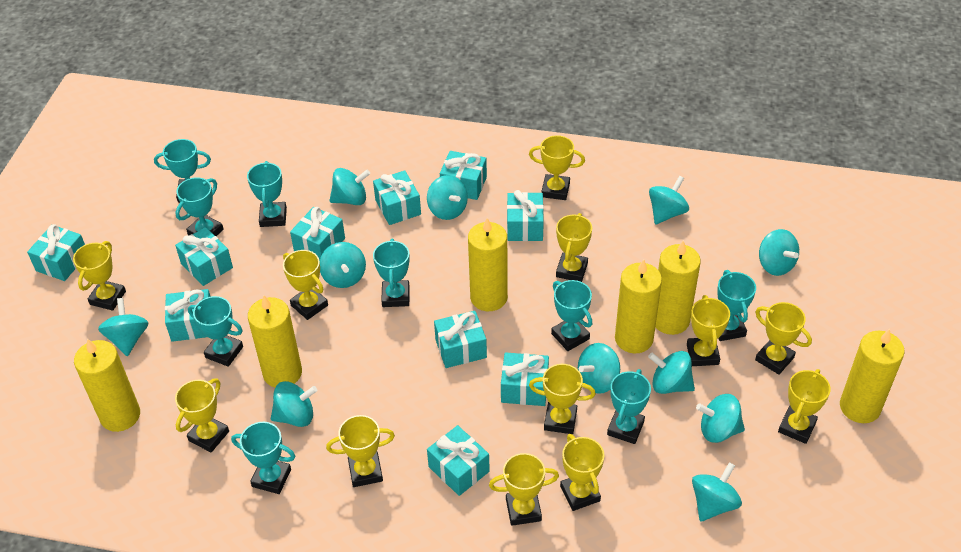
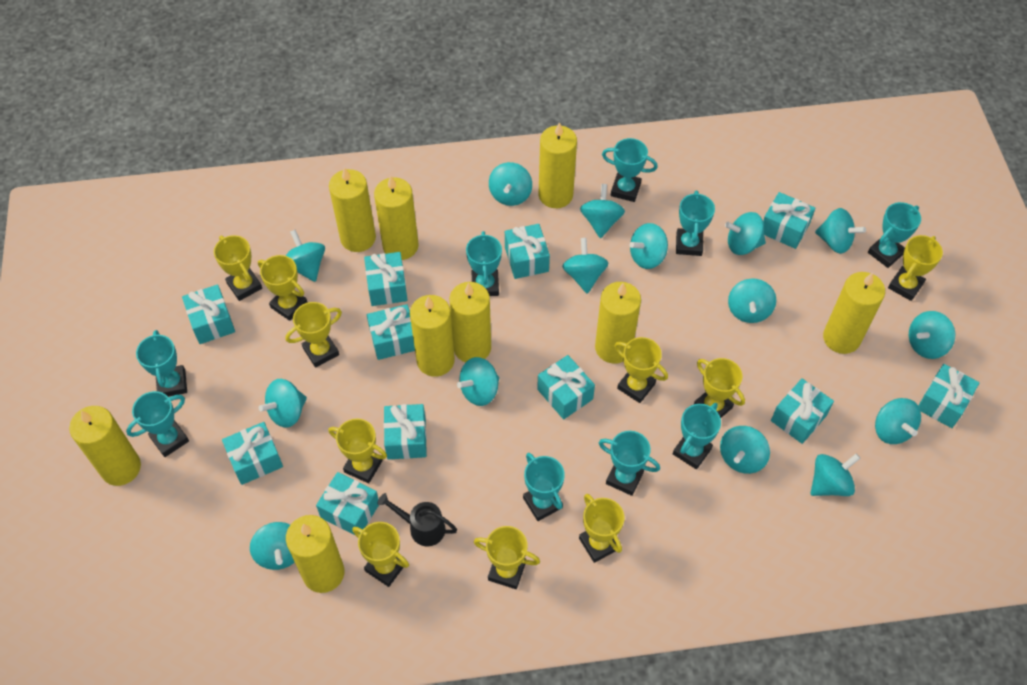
black watering can: none = 0 -> [377,493,457,546] = 1
turquoise gift: [27,224,85,281] [165,289,211,342] [175,227,233,286] [290,207,345,261] [373,170,421,225] [427,425,490,496] [434,311,487,368] [440,151,487,200] [501,352,549,406] [507,190,544,241] = 10 -> [182,285,235,344] [222,422,283,485] [316,472,379,535] [364,252,408,306] [367,304,415,360] [384,404,427,460] [505,224,550,279] [537,355,595,419] [763,192,815,249] [771,378,834,444] [918,364,979,428] = 11
turquoise spinning top: [98,298,148,356] [271,381,317,427] [320,242,366,288] [329,168,370,205] [427,175,468,220] [578,343,620,394] [648,351,695,394] [649,176,689,225] [692,462,742,522] [696,394,745,443] [759,229,799,276] = 11 -> [250,522,295,570] [259,379,307,428] [286,230,325,282] [457,357,499,406] [489,162,532,206] [562,238,608,294] [580,184,625,238] [630,223,668,269] [720,426,770,474] [725,212,766,255] [728,278,776,323] [811,454,860,496] [815,208,866,254] [875,398,921,444] [909,311,955,359] = 15
yellow candle: [74,339,140,432] [248,295,302,387] [468,218,508,311] [615,259,662,353] [655,240,701,335] [840,329,905,423] = 6 -> [69,406,141,486] [286,515,344,593] [329,167,376,252] [374,176,419,260] [410,295,455,377] [449,282,491,362] [539,122,577,208] [595,282,641,364] [823,272,885,354] = 9
yellow trophy: [73,241,126,311] [175,379,229,452] [283,250,328,320] [326,415,395,487] [489,453,559,526] [529,135,585,200] [529,364,596,434] [556,213,592,282] [560,434,604,511] [687,295,730,366] [755,302,812,375] [778,369,831,444] = 12 -> [214,235,262,301] [258,255,308,321] [286,302,342,368] [329,418,387,483] [352,522,409,587] [474,526,540,589] [579,494,624,563] [614,337,668,403] [694,358,745,418] [888,235,943,301] = 10

